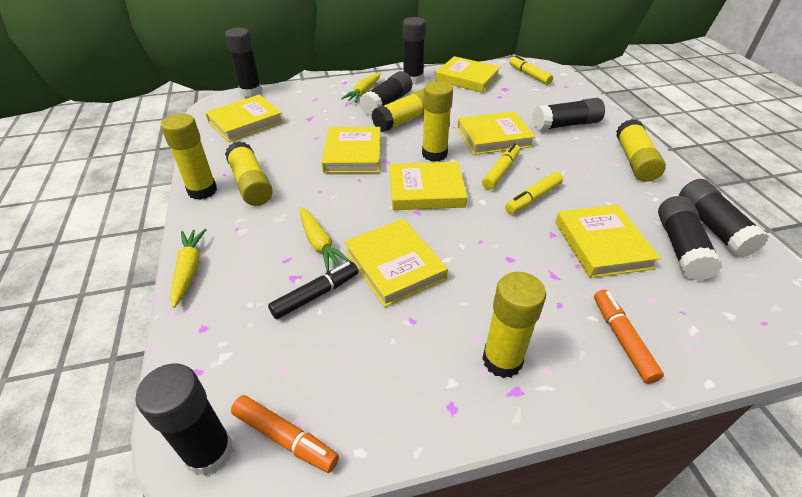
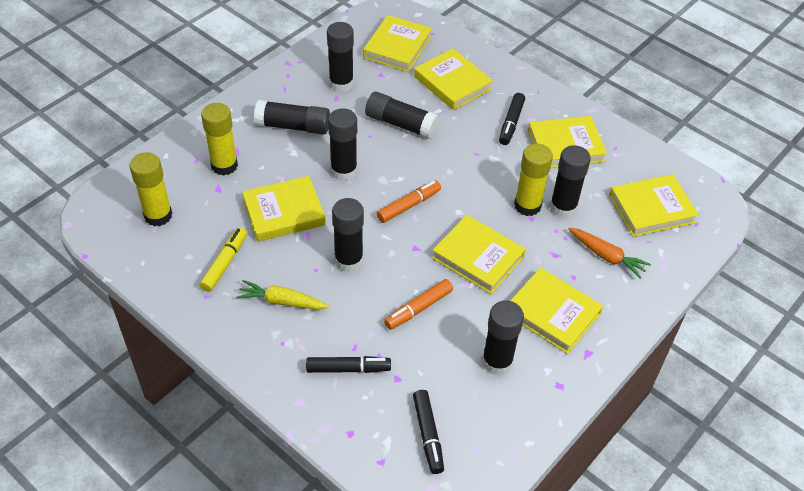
black marker: [268,262,359,319] = 1 -> [306,356,391,373] [413,390,444,474] [499,93,525,145] = 3
orange carrot: none = 0 -> [569,228,651,279] = 1
yellow carrot: [170,229,207,308] [300,207,351,272] [341,73,381,102] = 3 -> [236,280,329,310] = 1
yellow glue stick: [161,114,217,200] [225,141,273,206] [372,88,424,132] [422,81,453,162] [482,272,546,378] [616,119,666,182] = 6 -> [129,152,172,227] [201,103,238,176] [514,144,553,216] = 3
yellow marker: [482,143,520,190] [505,172,563,214] [509,55,553,85] = 3 -> [200,227,247,292] = 1

